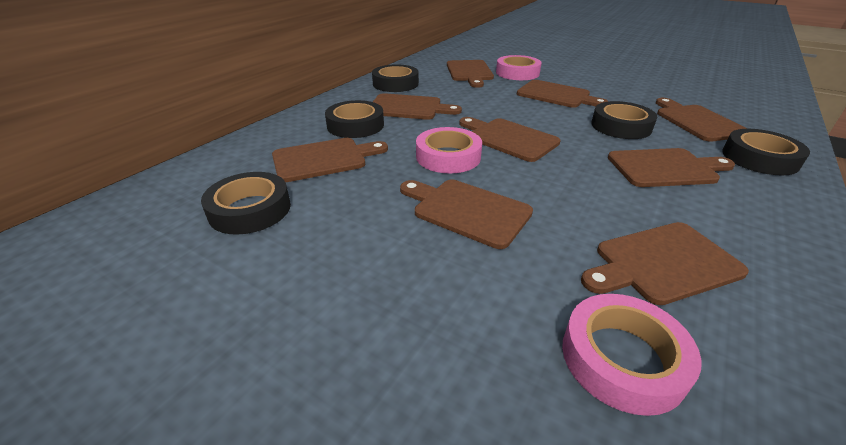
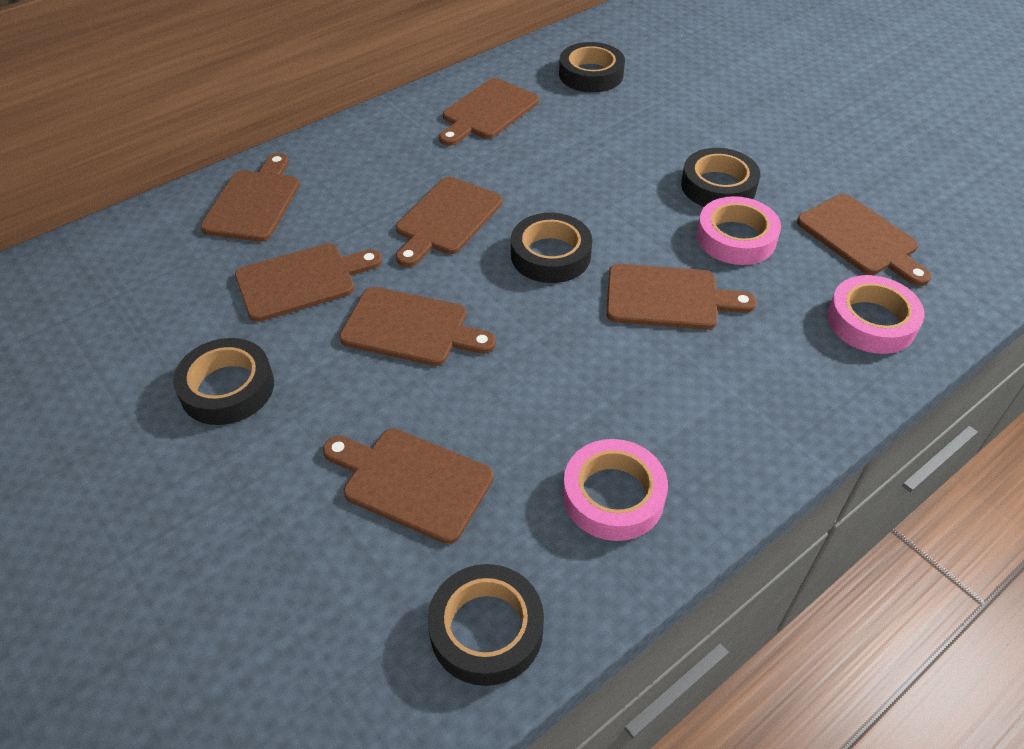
brown cutting board: [272,138,388,182] [373,93,462,120] [400,180,533,249] [447,60,494,88] [459,117,561,162] [517,80,609,108] [581,222,749,305] [608,148,735,187] [656,98,748,142] = 9 -> [201,153,300,242] [235,243,383,322] [323,429,494,544] [339,287,496,366] [396,177,503,267] [439,78,539,146] [606,264,756,330] [797,194,931,286] = 8

